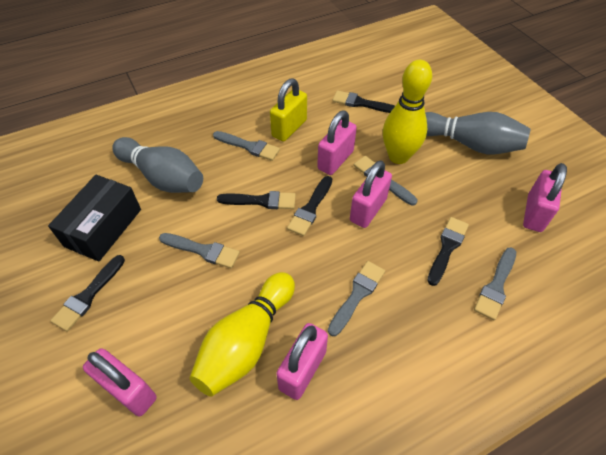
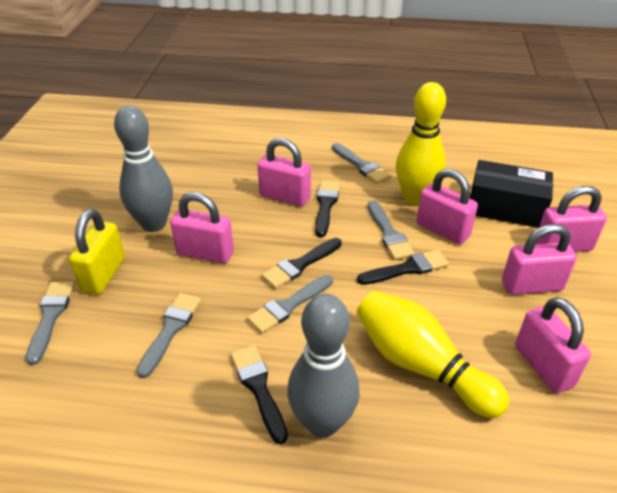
black brush: [50,255,125,332] [217,191,296,209] [287,176,332,236] [332,90,395,113] [427,217,469,286] = 5 -> [231,345,288,444] [262,238,342,289] [315,180,340,237] [357,250,449,285] = 4
pink padlock: [83,348,157,416] [276,323,328,400] [317,110,357,175] [350,160,392,228] [523,163,567,232] = 5 -> [170,192,234,263] [257,138,311,206] [417,169,478,245] [502,224,577,295] [515,297,591,393] [536,186,607,252] = 6

